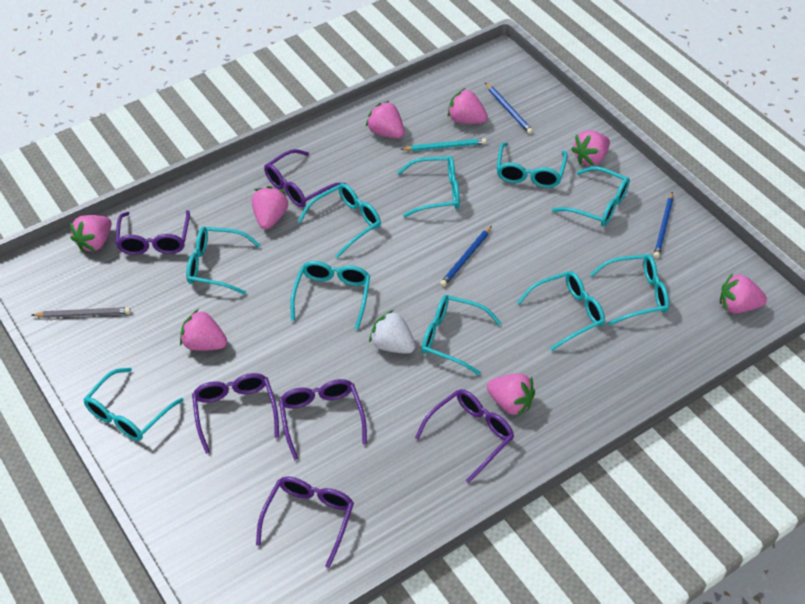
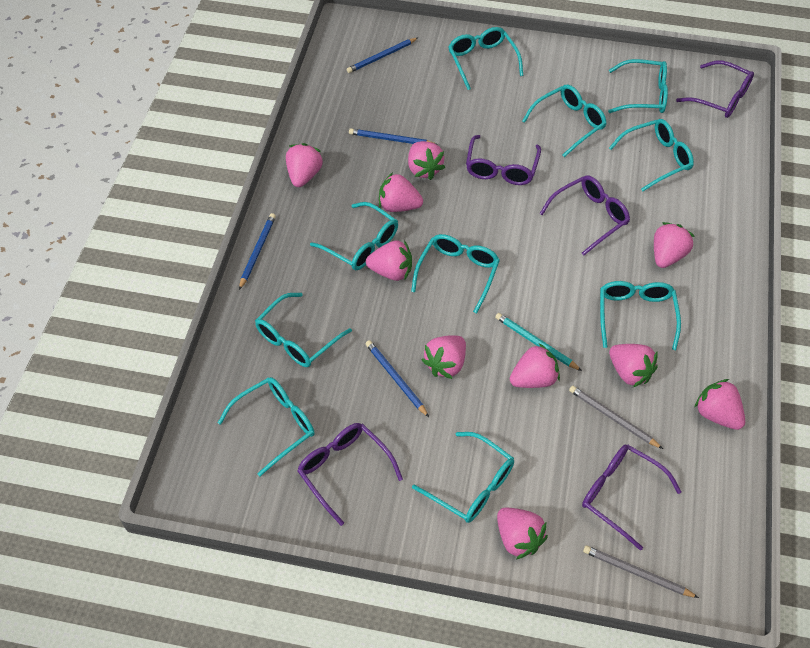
blue pencil: [440,226,492,287] [485,83,533,134] [653,192,673,258] = 3 -> [239,213,276,290] [347,38,418,73] [349,128,438,145] [365,340,429,417] = 4
grey pencil: [32,307,131,318] = 1 -> [569,385,663,449] [583,545,699,598] = 2
pink strawberry: [70,215,112,252] [180,309,227,351] [252,186,288,229] [366,101,405,138] [448,88,488,124] [487,374,535,416] [571,130,610,166] [720,273,767,313] = 8 -> [286,143,323,187] [366,240,412,281] [379,172,423,212] [408,141,445,180] [422,335,466,379] [497,507,548,559] [510,343,560,388] [609,344,658,387] [654,222,695,268] [694,379,745,430] = 10
purple glasses: [115,210,190,255] [192,373,279,454] [256,477,354,568] [264,149,346,207] [279,379,367,460] [415,389,514,483] = 6 -> [297,423,403,526] [466,135,541,185] [539,175,630,256] [582,445,681,550] [676,60,754,118] = 5
white strawberry: [369,310,416,353] = 1 -> none = 0

